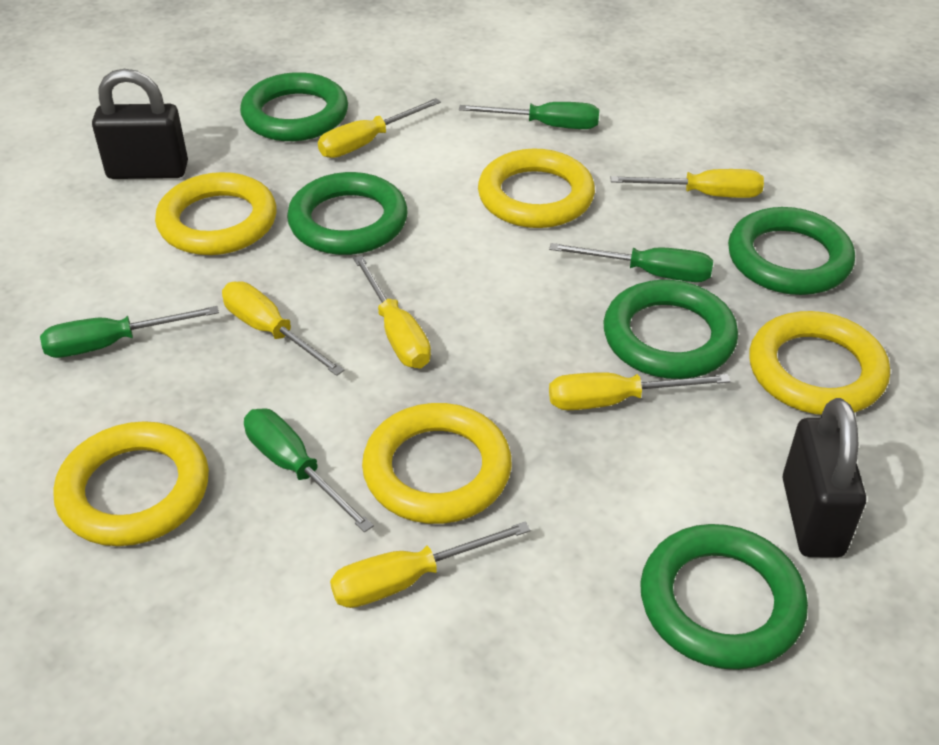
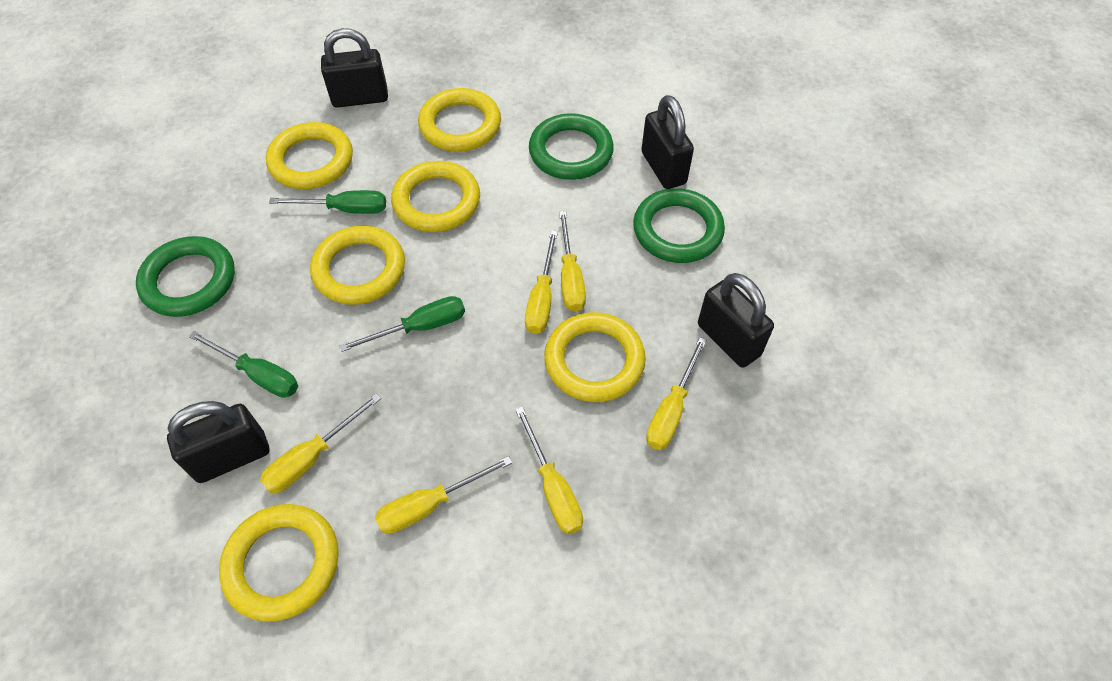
black padlock: [92,69,188,179] [783,398,866,558] = 2 -> [167,401,270,483] [321,28,388,108] [641,95,694,189] [698,273,774,368] = 4
green ring: [240,72,348,141] [287,172,408,255] [603,280,738,379] [640,524,808,670] [728,207,855,295] = 5 -> [136,236,235,317] [529,113,614,180] [633,188,725,263] = 3
green screwdriver: [40,306,219,358] [244,408,374,533] [459,102,599,129] [549,243,713,282] = 4 -> [189,331,298,398] [269,190,386,214] [339,296,465,352] = 3
yellow ring: [53,421,209,546] [155,172,277,255] [362,403,512,524] [478,149,595,228] [749,311,890,415] = 5 -> [219,504,339,622] [266,122,353,189] [310,226,405,305] [391,161,480,232] [418,88,501,152] [544,312,646,402] = 6

